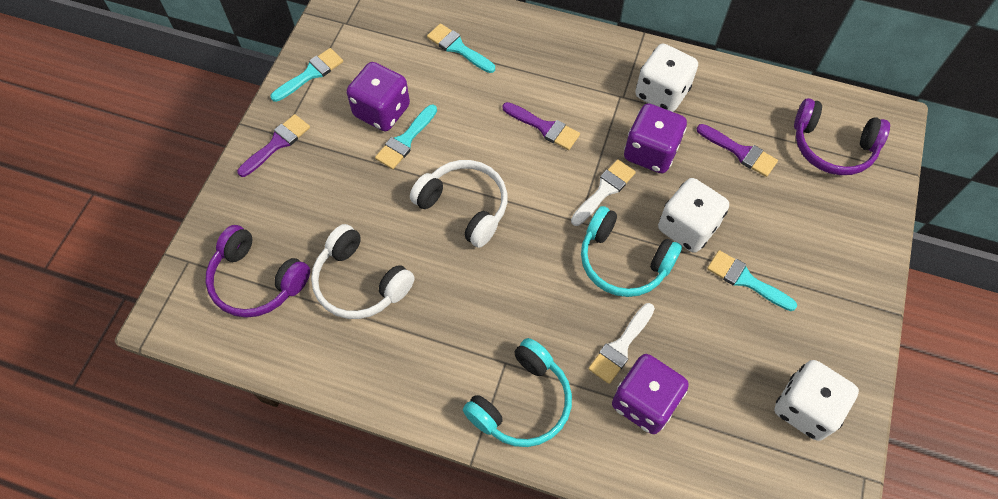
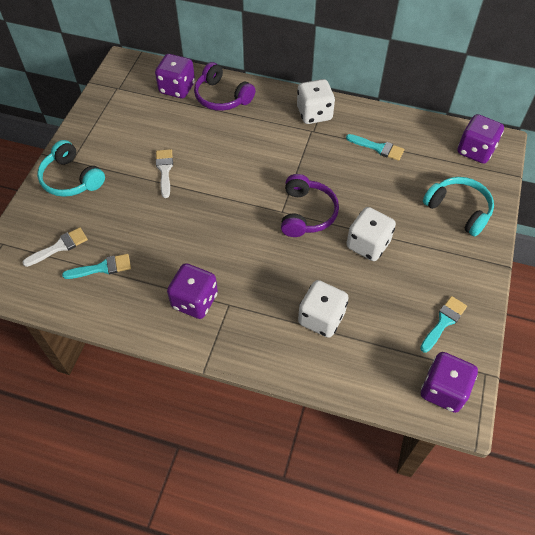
purple brush: [237,114,310,177] [502,102,580,150] [697,124,778,177] = 3 -> none = 0
purple dice: [347,62,410,131] [612,354,689,434] [624,104,687,173] = 3 -> [155,54,195,98] [167,263,218,319] [421,352,478,413] [457,114,504,164] = 4
turquoise brush: [271,48,343,102] [375,105,437,169] [427,23,495,73] [707,250,797,311] = 4 -> [62,254,131,279] [346,134,404,161] [420,296,467,353] = 3
white headphones: [311,224,415,319] [410,160,507,248] = 2 -> none = 0

